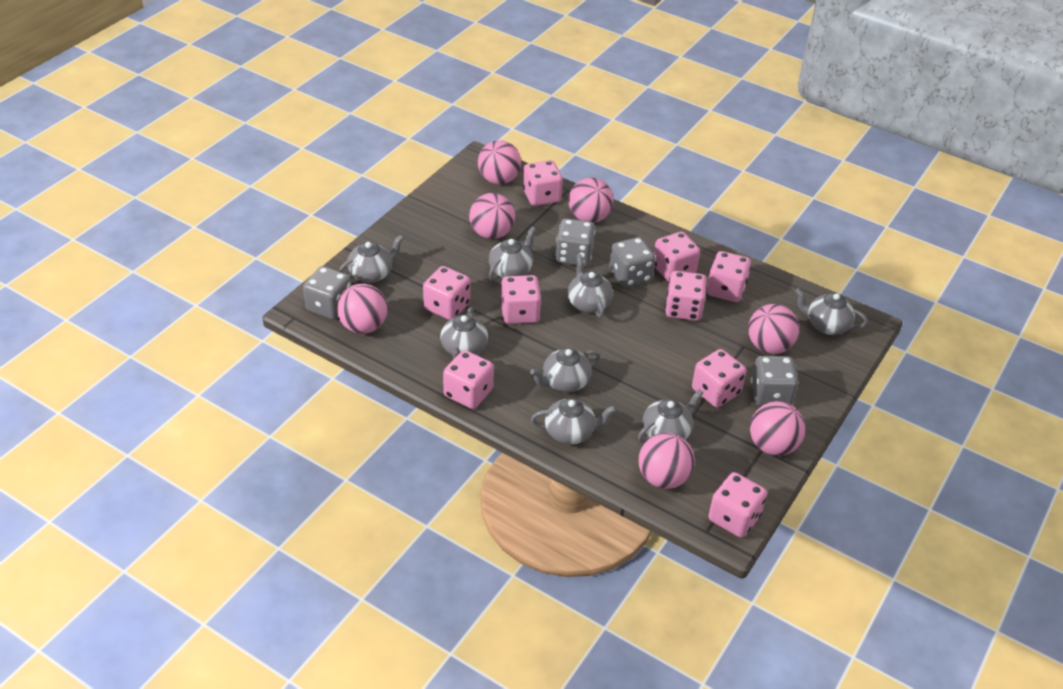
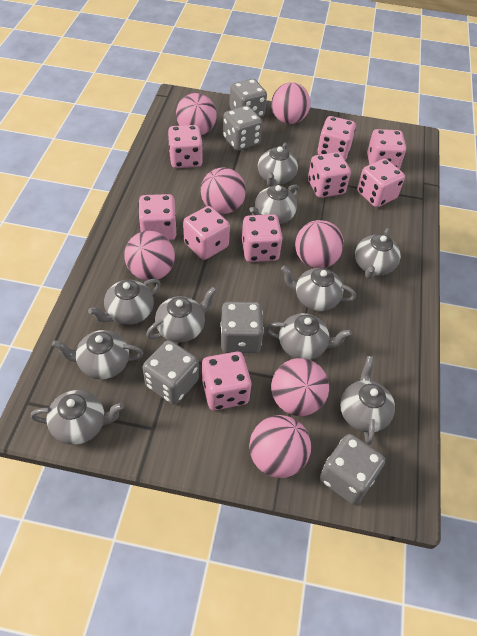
grey dice: [303,266,351,320] [555,218,595,267] [609,237,655,287] [751,356,798,406] = 4 -> [143,340,199,405] [220,302,264,353] [223,105,262,151] [229,79,267,117] [320,434,385,505] = 5
grey teapot: [339,235,403,283] [440,307,488,359] [489,227,536,280] [530,348,600,392] [531,398,616,445] [567,254,613,318] [638,389,704,442] [795,288,867,335] = 8 -> [30,390,124,445] [52,330,143,379] [88,279,160,325] [146,287,217,342] [249,185,299,224] [258,142,298,186] [266,313,352,360] [281,266,356,311] [340,356,395,445] [355,228,401,279] = 10

